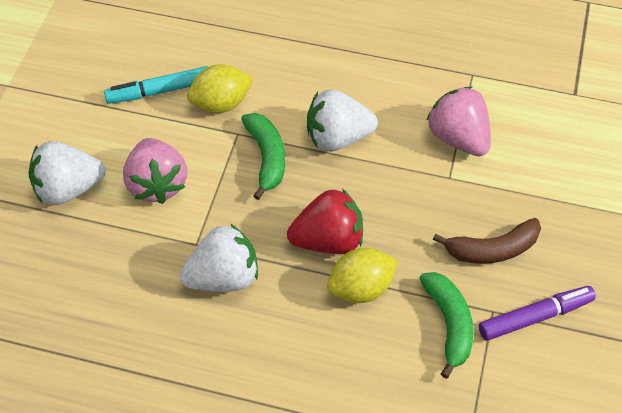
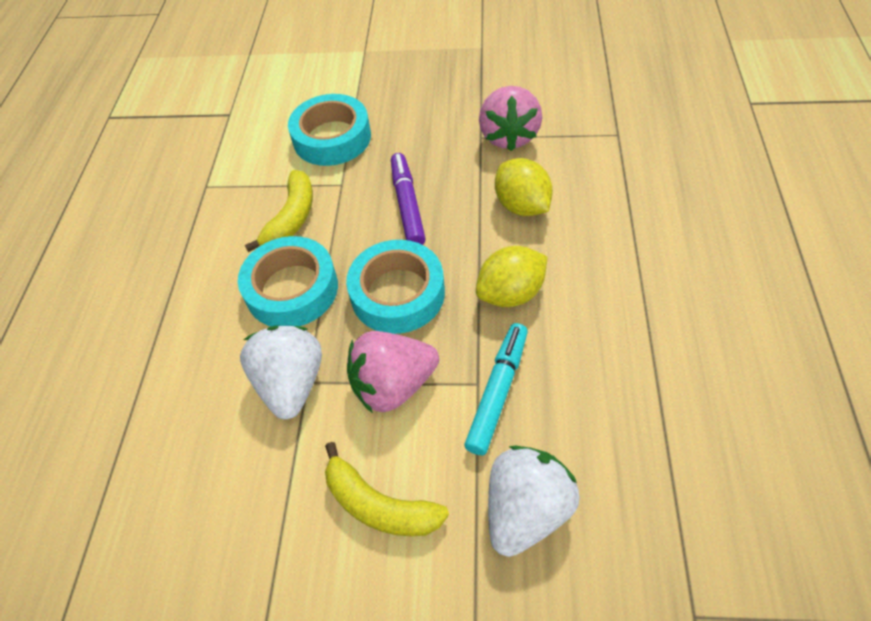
brown banana: [433,218,541,264] = 1 -> none = 0
green banana: [241,113,285,200] [419,272,474,378] = 2 -> none = 0
red strawberry: [287,189,363,254] = 1 -> none = 0
turquoise tape: none = 0 -> [238,236,338,326] [288,94,371,166] [346,240,445,334] = 3
white strawberry: [28,141,106,205] [180,224,258,291] [307,89,378,152] = 3 -> [240,326,322,419] [488,445,580,557] = 2
yellow banana: none = 0 -> [245,170,313,252] [325,442,449,536] = 2

